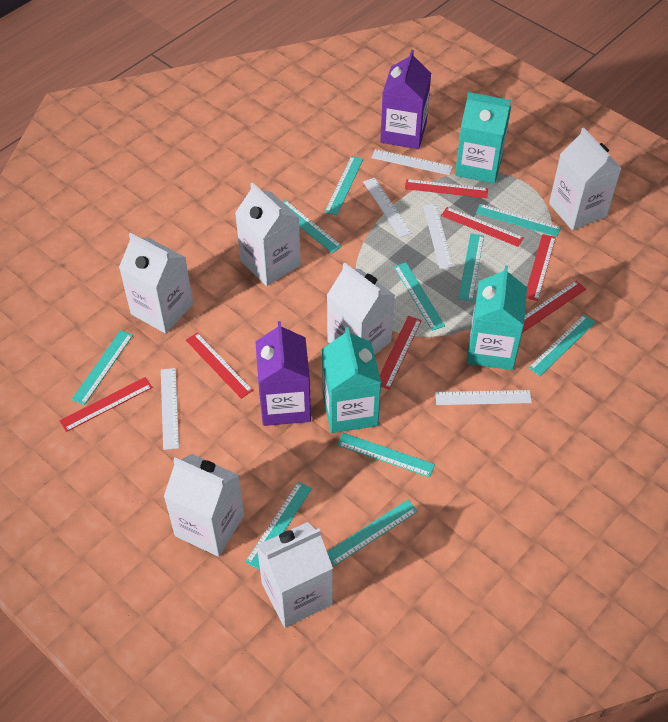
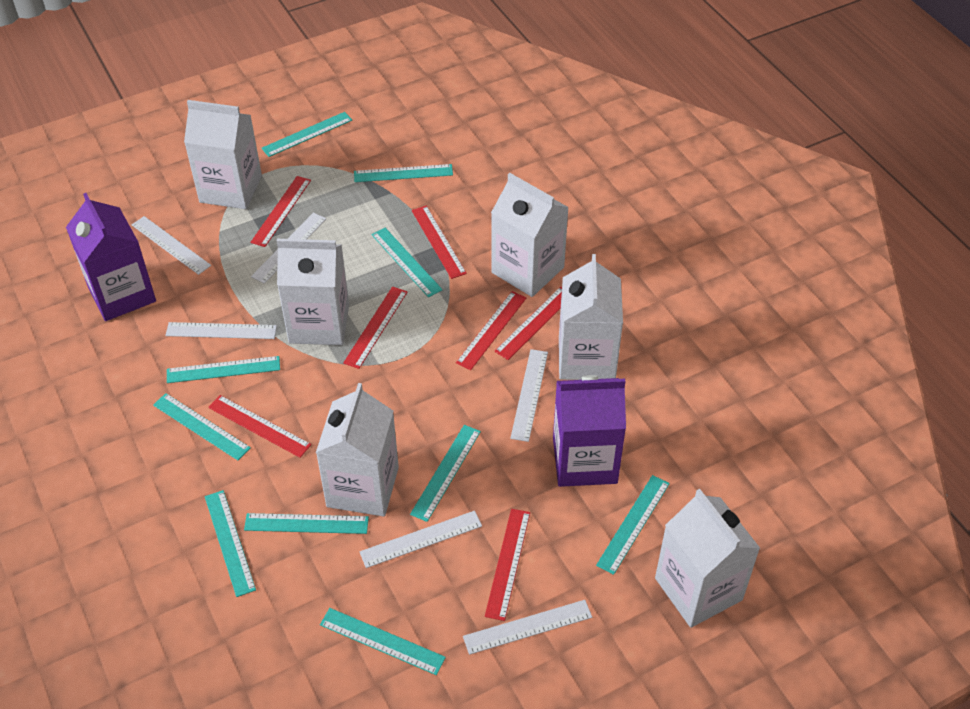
turquoise carton: [322,327,381,433] [455,92,511,184] [467,265,527,370] = 3 -> none = 0
white ruler: [161,368,179,450] [363,178,412,237] [372,149,453,175] [423,204,453,269] [435,390,532,405] = 5 -> [132,216,211,275] [165,322,277,339] [251,213,326,284] [360,511,482,568] [463,600,592,655] [510,349,548,442] = 6

